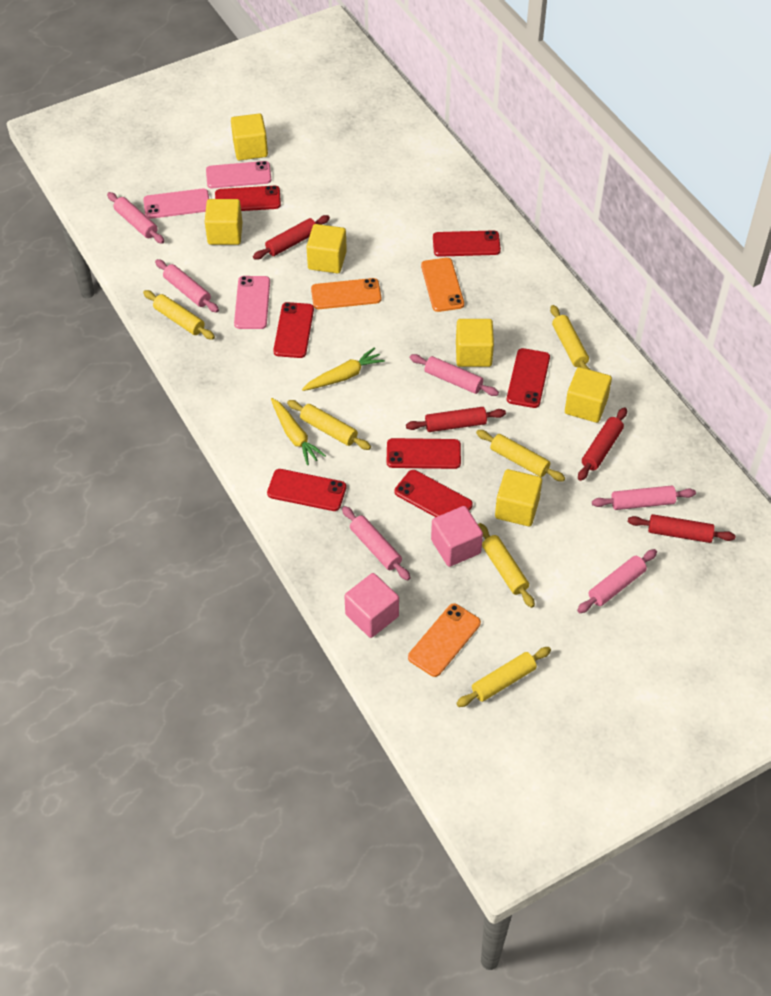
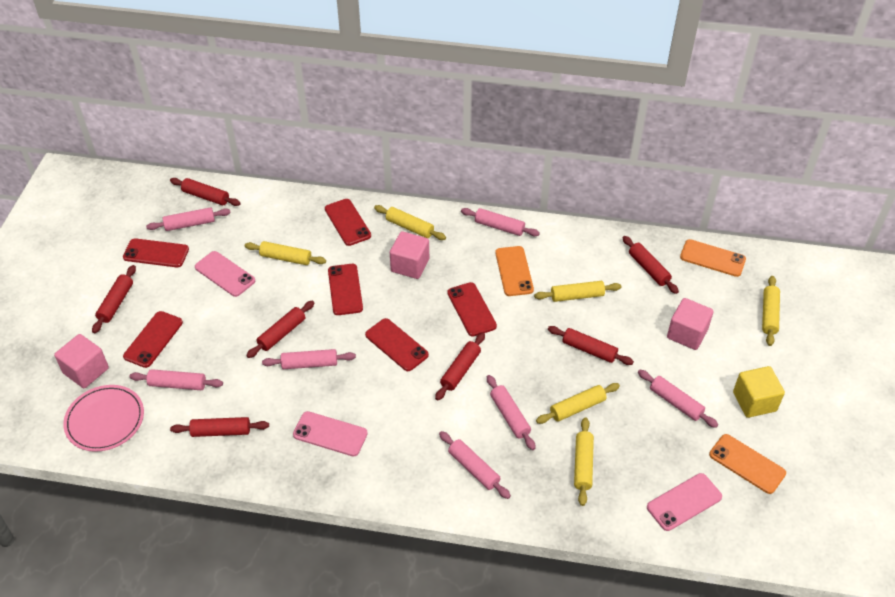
pink cube: [344,573,399,638] [431,506,483,567] = 2 -> [54,334,109,388] [390,231,429,279] [667,298,714,350] = 3
pink plate: none = 0 -> [63,385,144,452] = 1
pink rolling pin: [107,192,164,244] [155,259,219,313] [342,506,411,581] [410,354,499,396] [577,549,657,613] [592,485,696,510] = 6 -> [129,369,223,390] [146,207,231,231] [262,349,356,369] [439,431,511,499] [461,208,540,236] [487,375,536,450] [638,370,718,428] = 7
red phone: [215,186,281,211] [267,469,346,511] [273,302,314,358] [387,438,461,469] [395,470,473,517] [433,230,501,257] [507,348,550,408] = 7 -> [123,238,189,267] [123,311,183,368] [325,199,371,246] [328,264,363,315] [365,318,429,371] [447,282,497,336] = 6
red rolling pin: [253,215,330,260] [406,407,506,432] [578,407,627,481] [628,514,736,543] = 4 -> [92,265,136,333] [170,178,241,206] [170,417,269,437] [246,301,314,358] [435,333,485,401] [548,326,634,365] [623,236,679,294] = 7
yellow carrot: [271,398,326,465] [302,348,385,391] = 2 -> none = 0
yellow cube: [205,199,242,245] [231,113,268,160] [306,224,347,273] [456,319,494,367] [495,469,542,526] [565,367,612,423] = 6 -> [733,366,785,418] = 1

